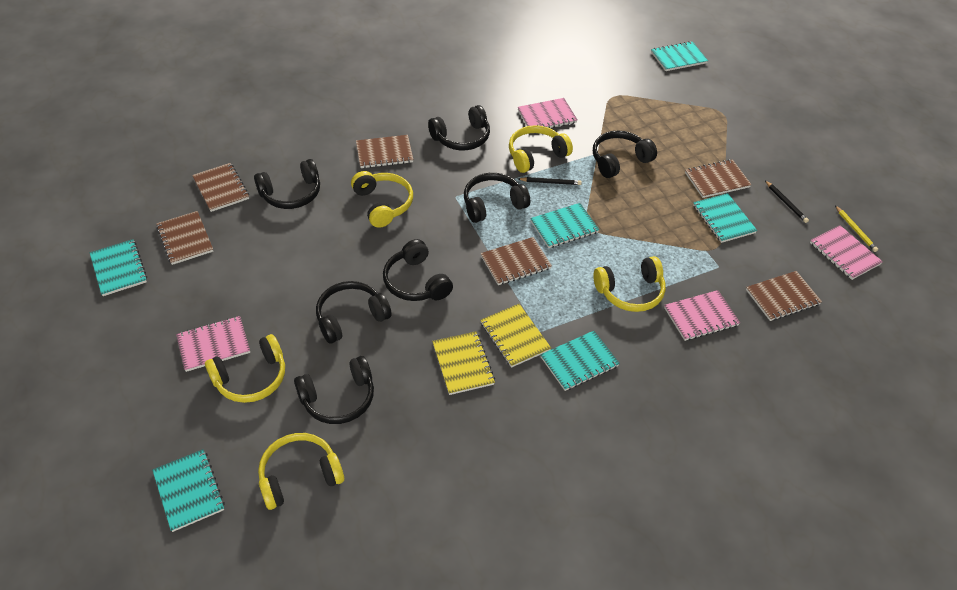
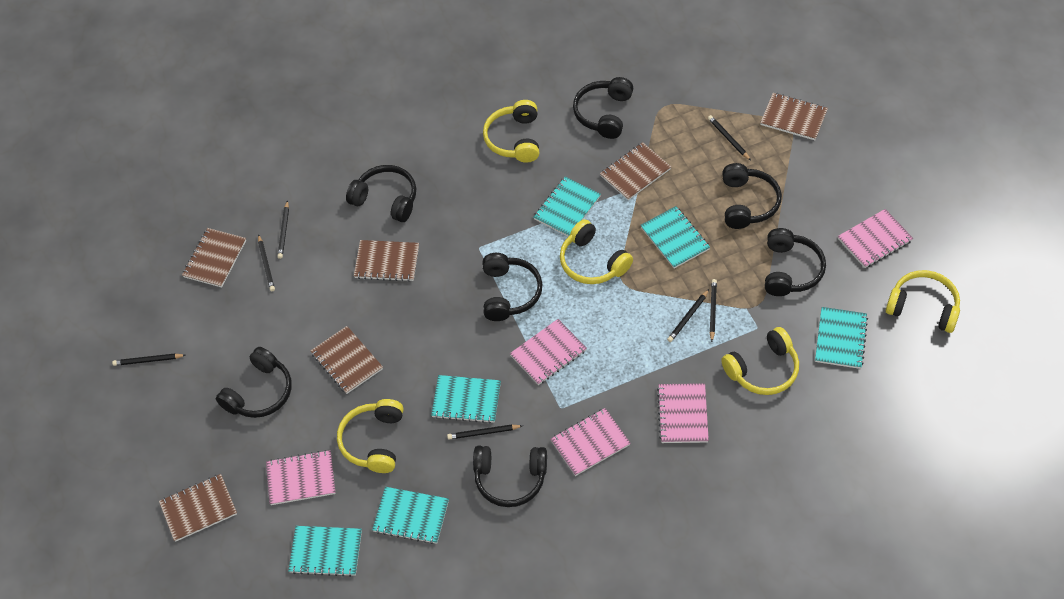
black pencil: [518,177,582,185] [765,180,809,223] = 2 -> [112,354,186,366] [258,234,275,291] [278,200,289,259] [447,424,523,440] [667,289,709,342] [708,115,751,161] [710,279,717,342] = 7
pink notebook: [176,316,250,372] [518,98,577,128] [664,290,740,341] [810,225,883,280] = 4 -> [266,450,336,505] [510,319,587,385] [551,408,631,476] [657,383,709,443] [838,209,913,268] = 5
yellow notebook: [432,331,495,395] [480,304,551,368] = 2 -> none = 0
yellow pencil: [835,206,878,252] = 1 -> none = 0

